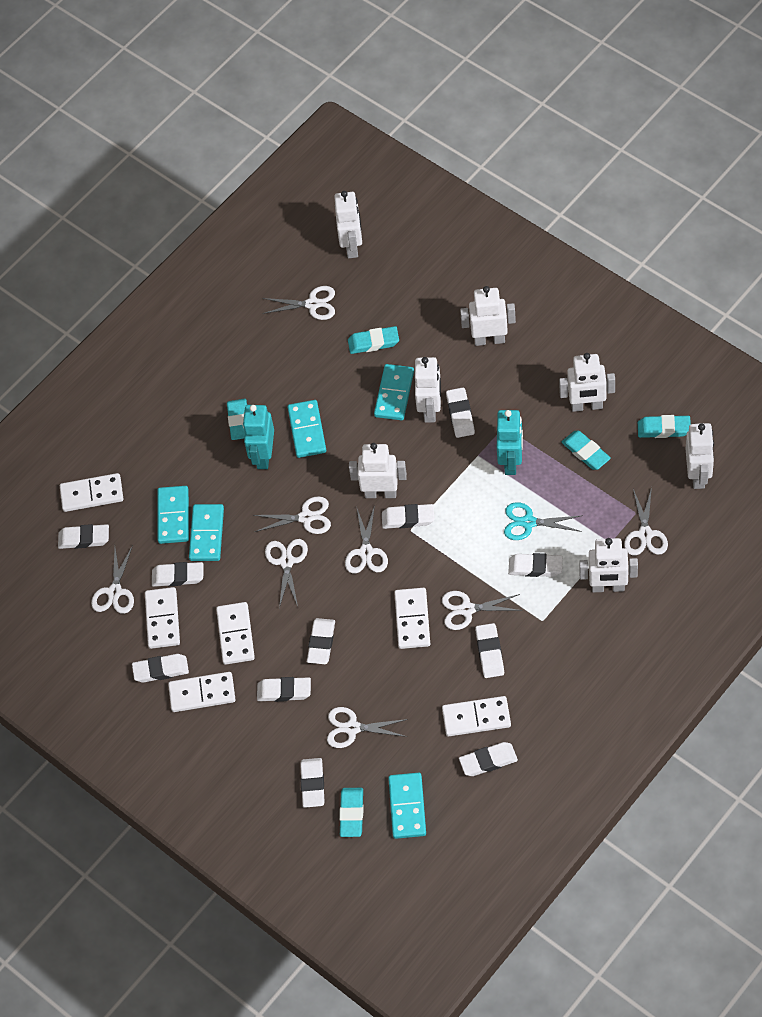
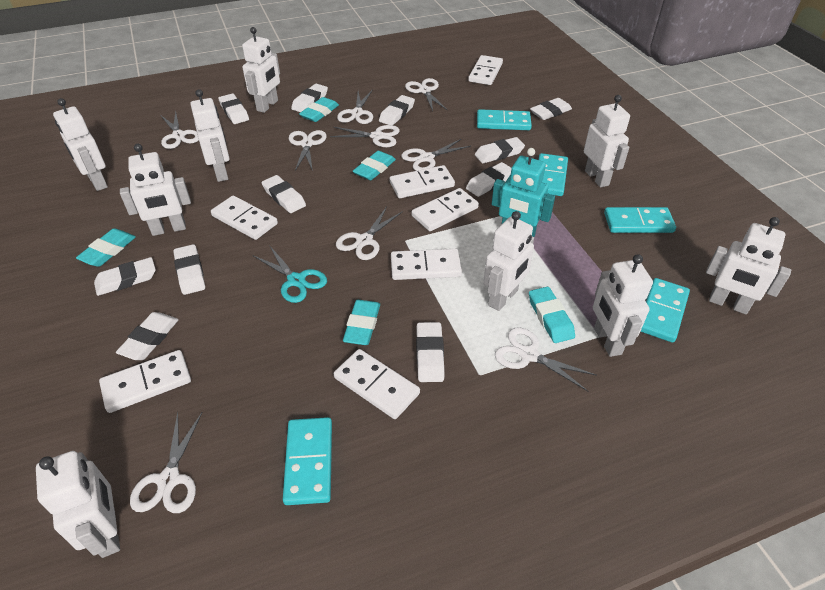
turquoise robot: [242,405,274,469] [497,410,523,475] = 2 -> [491,148,555,237] = 1
white domino: [60,473,123,512] [145,587,180,649] [168,672,236,712] [216,602,255,665] [394,588,430,649] [442,696,511,736] = 6 -> [99,350,191,413] [211,196,278,240] [334,349,420,419] [390,165,455,198] [391,249,462,280] [411,188,479,231] [468,55,503,85] = 7
white robot: [334,191,362,258] [349,443,407,498] [415,357,441,423] [460,286,516,346] [559,353,615,412] [579,538,638,592] [686,423,714,489] = 7 -> [36,451,120,558] [53,98,108,191] [120,144,191,236] [190,89,230,182] [242,27,280,113] [483,211,534,311] [584,95,630,188] [593,254,653,357] [706,217,791,314] = 9
white scissors: [91,545,134,614] [253,496,331,534] [263,286,335,320] [265,539,308,608] [327,707,408,748] [345,505,388,574] [442,591,523,630] [624,487,668,555] = 8 -> [130,412,202,513] [161,111,199,149] [289,130,327,171] [330,125,400,147] [336,206,403,260] [337,91,373,124] [401,139,471,171] [405,78,447,111] [495,327,597,391] = 9

